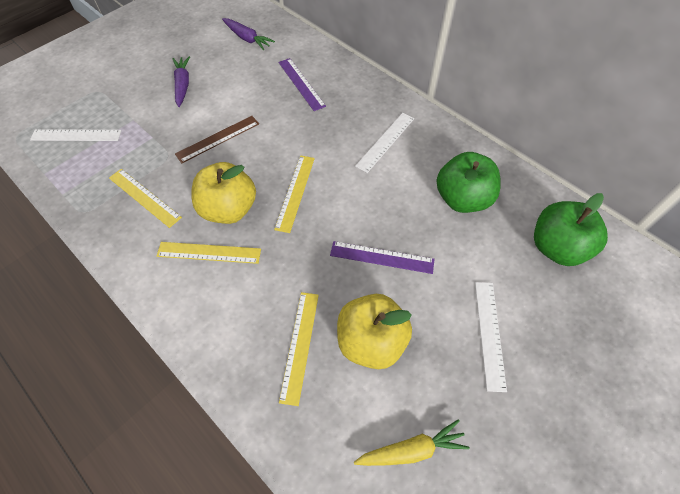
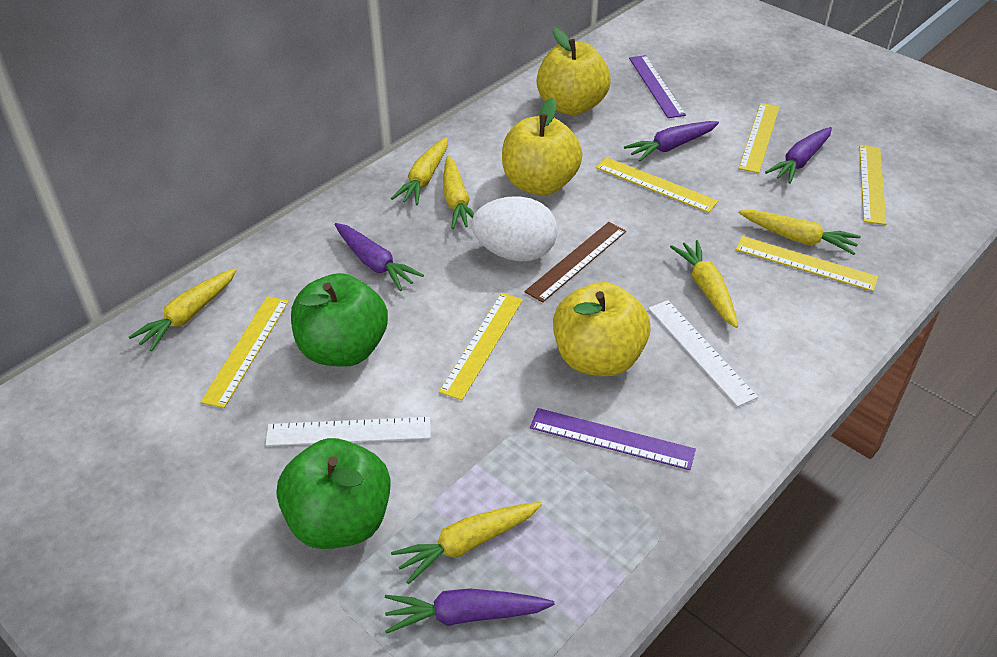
purple carrot: [173,56,190,107] [222,18,275,50] = 2 -> [334,223,424,291] [385,588,555,634] [624,121,719,162] [765,127,832,184] = 4
white egg: none = 0 -> [472,196,557,262] = 1
white ruler: [30,129,122,141] [355,113,414,173] [475,282,507,392] = 3 -> [265,417,431,446] [648,300,758,407] = 2
yellow apple: [191,162,256,224] [337,294,412,369] = 2 -> [502,97,583,195] [537,27,611,115] [553,282,651,376] = 3
yellow carrot: [354,419,469,466] = 1 -> [129,268,237,351] [391,137,448,205] [391,502,542,584] [443,156,474,229] [670,240,738,328] [739,210,861,255] = 6
yellow ruler: [109,169,182,228] [157,242,261,264] [274,155,315,233] [279,292,319,406] = 4 -> [200,296,289,408] [439,293,523,400] [596,157,718,213] [736,236,879,291] [738,103,780,173] [859,145,886,225] = 6

